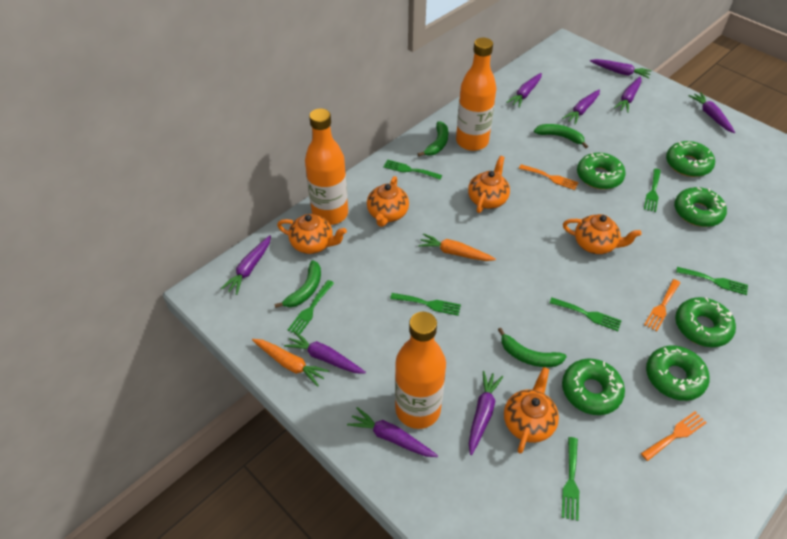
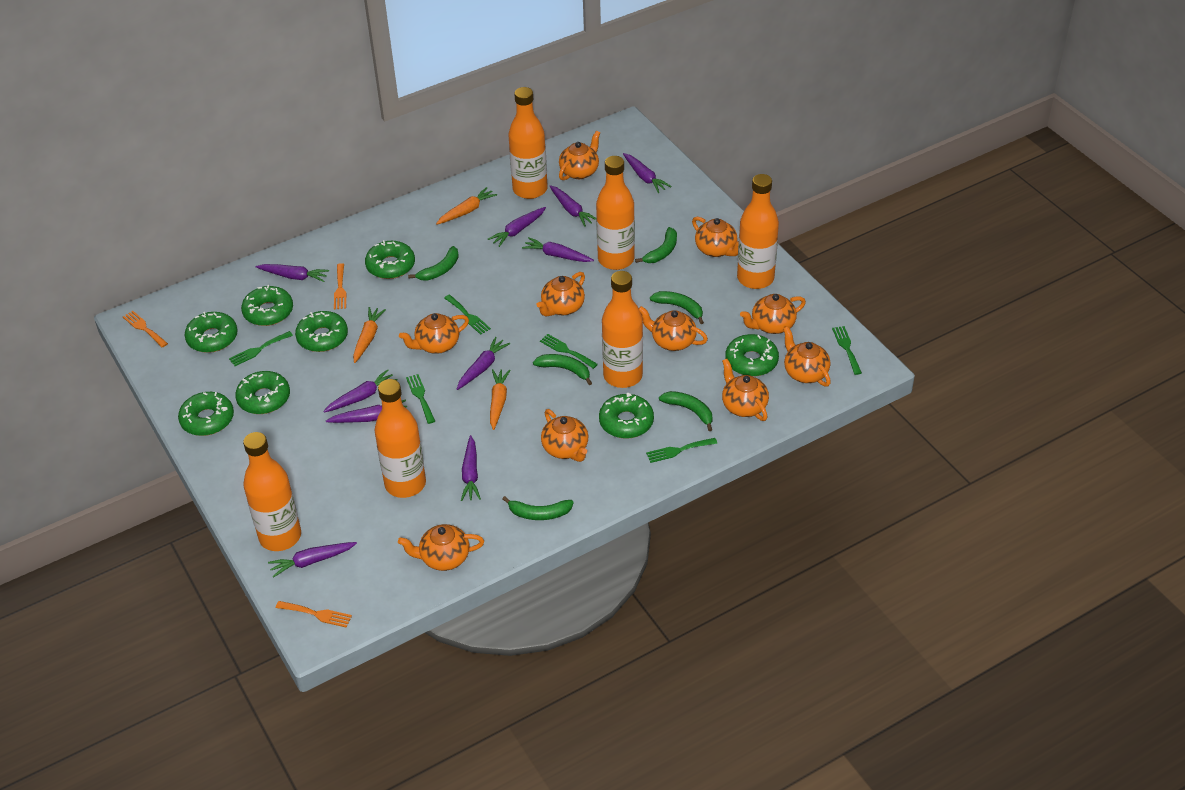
green banana: [274,260,321,308] [418,121,448,157] [498,328,567,367] [534,124,588,148] = 4 -> [408,246,459,281] [502,496,574,520] [533,354,592,385] [635,227,677,263] [650,291,704,324] [659,391,713,431] = 6
green donut: [562,359,625,415] [577,153,626,189] [646,345,710,401] [666,141,715,177] [674,187,727,227] [675,297,736,347] = 6 -> [178,392,234,436] [185,312,237,353] [235,371,290,414] [241,285,293,326] [295,311,348,352] [365,240,415,279] [599,393,654,439] [725,334,779,376] = 8
green fork: [288,280,334,334] [383,160,442,180] [390,293,461,316] [550,298,621,331] [562,437,579,521] [644,169,661,212] [676,267,748,295] = 7 -> [229,331,293,366] [406,374,435,424] [444,294,491,335] [540,334,598,369] [646,438,717,463] [832,326,862,375] = 6
orange bottle: [305,108,348,225] [395,312,446,429] [456,38,496,151] = 3 -> [243,432,301,551] [374,379,426,498] [508,87,548,199] [596,156,635,270] [602,271,643,388] [737,174,779,289] = 6
orange carrot: [252,339,329,387] [418,233,496,261] = 2 -> [353,307,386,363] [436,187,497,225] [490,369,510,430] = 3
orange teapot: [277,214,347,254] [367,176,409,227] [468,156,510,213] [504,367,559,454] [563,214,642,254] = 5 -> [398,524,484,571] [399,313,469,354] [537,272,585,316] [541,409,588,462] [559,131,600,180] [639,306,708,351] [692,217,739,257] [722,359,769,421] [740,294,806,334] [783,326,831,387] = 10
purple carrot: [221,235,271,295] [284,331,366,374] [347,407,438,457] [469,371,503,455] [506,73,542,108] [562,89,600,124] [590,59,652,79] [614,76,641,113] [689,92,735,133] = 9 -> [256,264,329,282] [268,542,357,578] [323,369,398,413] [326,399,407,423] [457,337,510,390] [461,435,481,501] [488,207,546,247] [522,237,594,262] [550,185,596,227] [623,153,671,193] = 10

